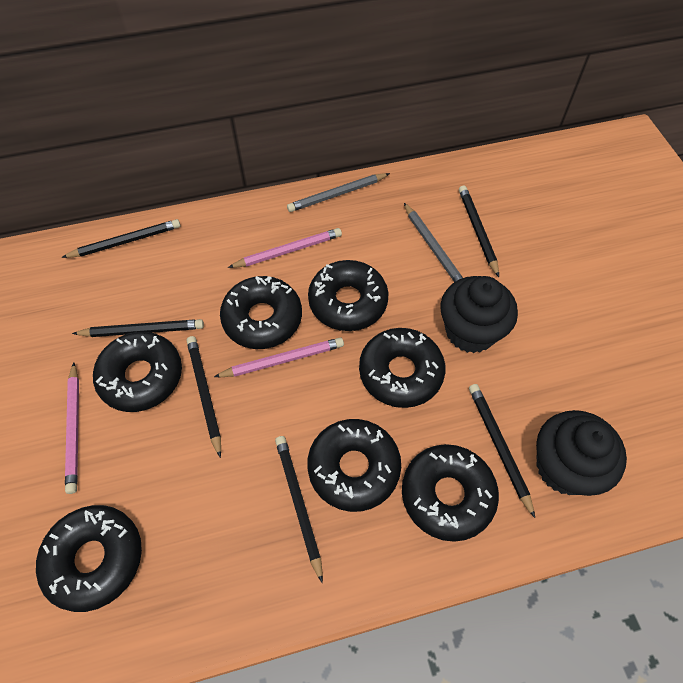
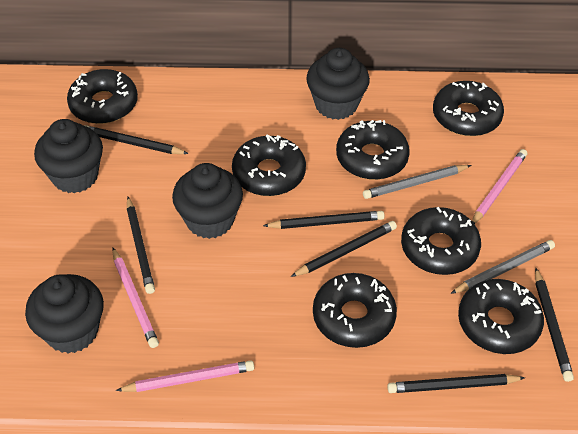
black cupcake: [440,276,518,353] [536,410,627,496] = 2 -> [25,274,104,354] [34,119,103,193] [172,163,243,239] [306,48,370,120] = 4

